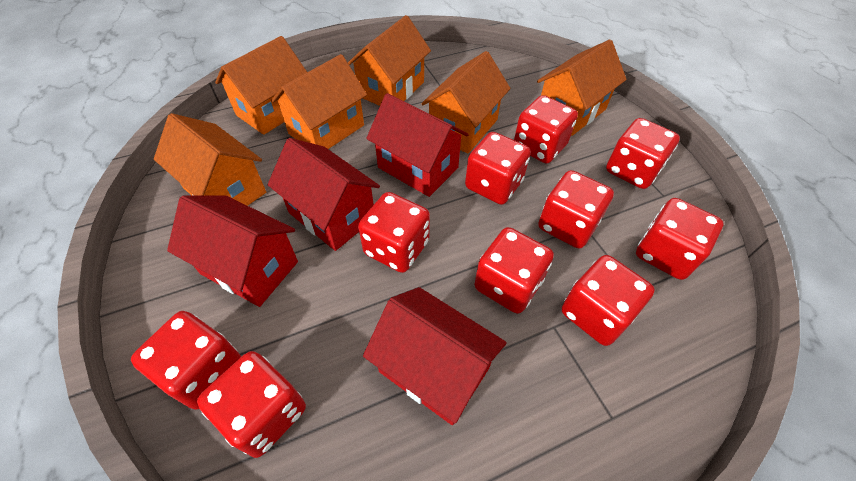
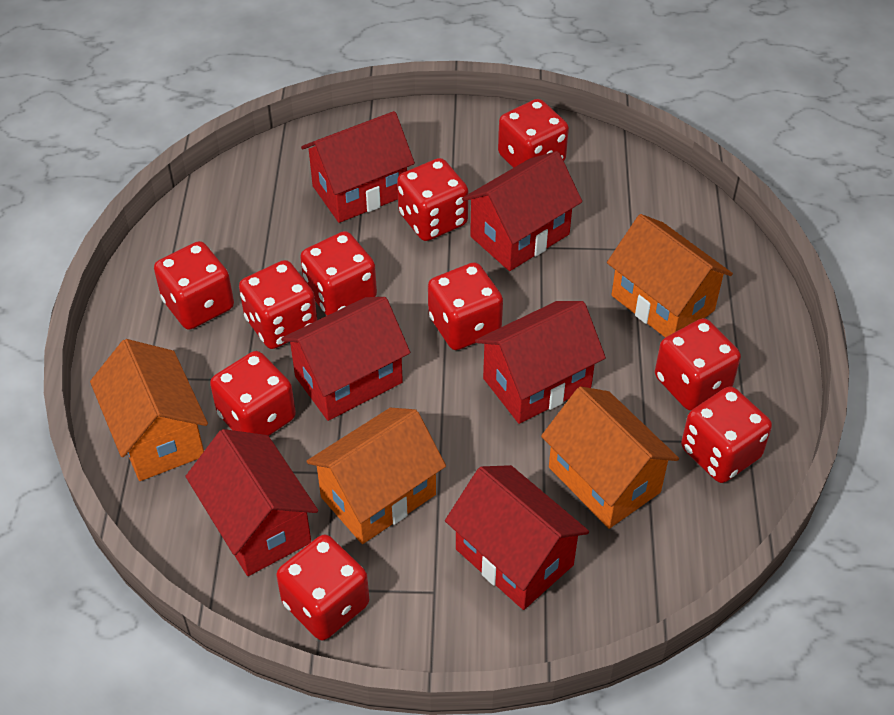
orange house: [154,113,266,206] [215,36,307,135] [271,54,367,149] [348,15,431,106] [421,51,510,153] [537,40,627,136] = 6 -> [90,339,208,481] [306,408,446,544] [541,386,679,529] [607,214,733,337] = 4
red house: [167,196,298,307] [268,138,380,251] [363,287,507,425] [366,93,469,197] = 4 -> [185,429,318,576] [281,297,410,421] [301,111,415,223] [445,465,589,610] [462,151,582,271] [475,301,606,424] = 6

